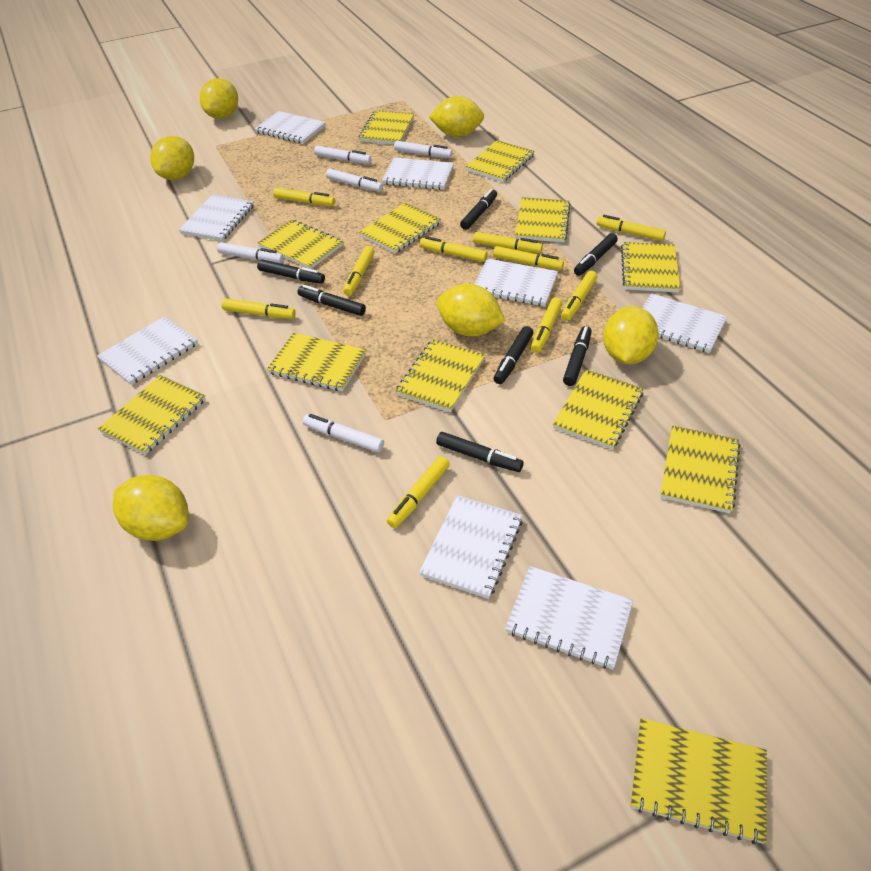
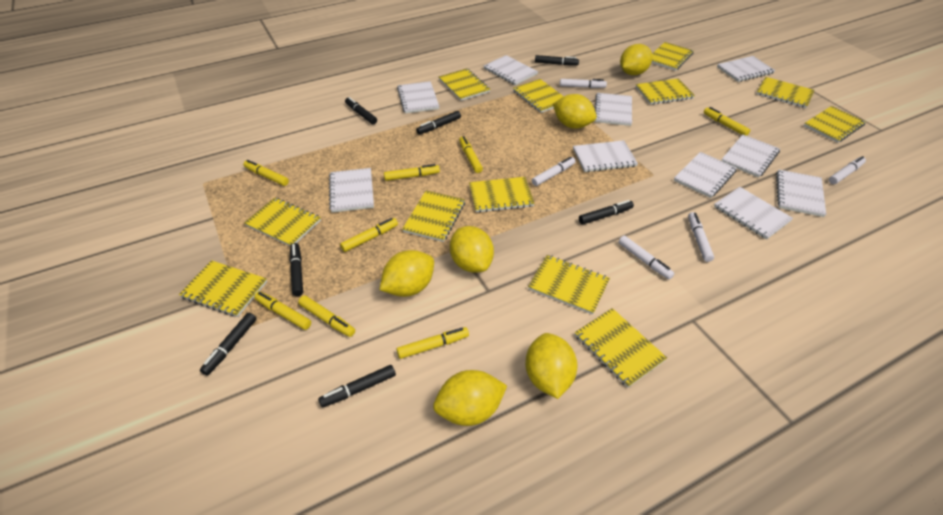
white notebook: [97,316,198,385] [179,195,254,241] [255,111,326,144] [382,157,454,190] [419,495,523,599] [475,259,558,306] [505,566,633,670] [642,293,727,353] = 8 -> [329,168,374,213] [397,81,439,113] [484,55,538,85] [573,140,638,172] [595,93,632,126] [674,152,737,198] [714,187,793,240] [717,56,775,82] [721,134,780,178] [776,169,826,217] = 10
yellow marker: [222,298,296,319] [273,188,335,206] [343,246,375,296] [387,456,450,528] [420,236,488,262] [473,232,543,253] [493,246,564,270] [531,297,563,353] [561,271,597,321] [597,215,666,241] = 10 -> [243,160,289,186] [254,291,311,330] [298,295,355,337] [340,218,398,252] [384,164,440,181] [397,327,469,359] [459,136,483,173] [704,107,750,136] = 8

